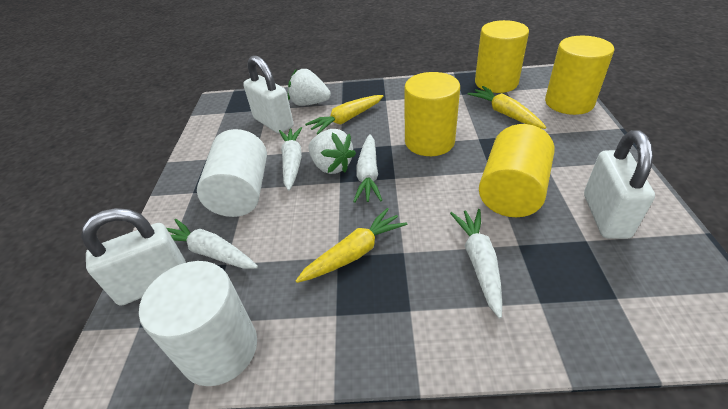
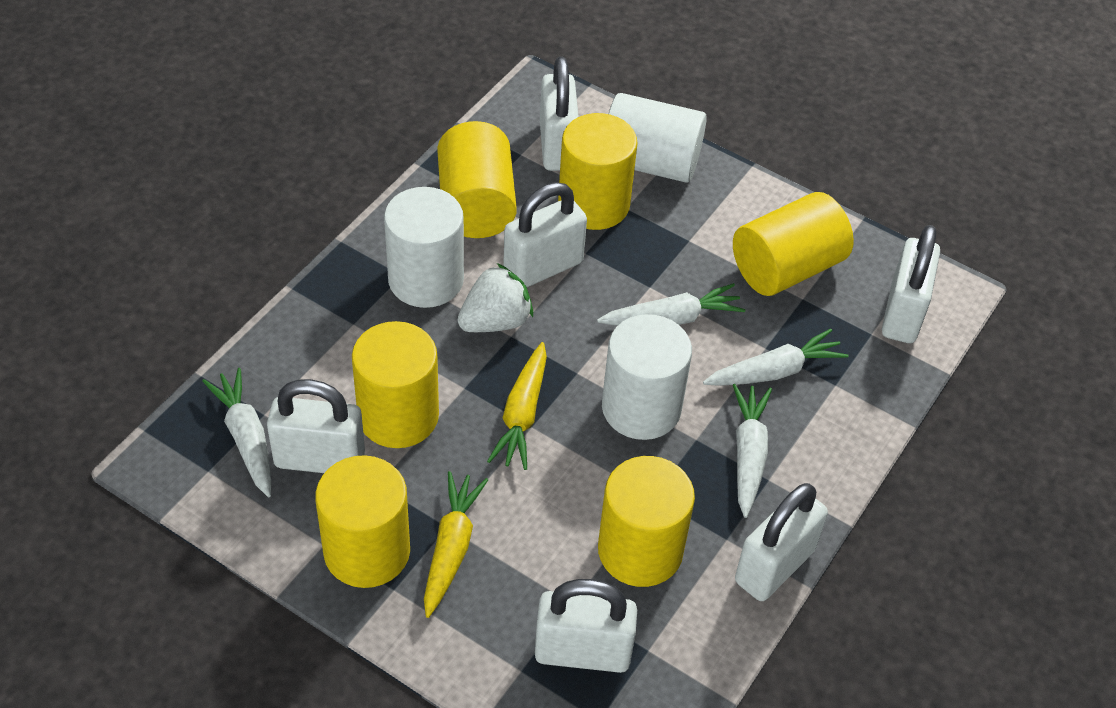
white cylinder: [139,261,257,386] [197,129,267,217] = 2 -> [384,187,464,308] [602,314,692,440] [608,93,707,183] = 3
white padlock: [81,208,186,306] [243,55,293,134] [584,131,655,239] = 3 -> [267,379,365,473] [503,182,587,287] [535,579,637,673] [540,57,579,171] [735,483,828,601] [882,225,940,343] = 6
white strawberry: [288,69,331,106] [308,129,356,174] = 2 -> [458,263,533,332] = 1
yellow carrot: [296,208,407,283] [305,95,383,134] [468,86,546,129] = 3 -> [424,471,488,618] [487,342,547,470] = 2
yellow cylinder: [404,72,460,156] [475,20,529,93] [479,124,554,217] [545,36,614,115] = 4 -> [315,455,410,588] [352,321,439,448] [437,121,517,238] [558,113,638,230] [598,456,695,587] [733,192,854,296] = 6

